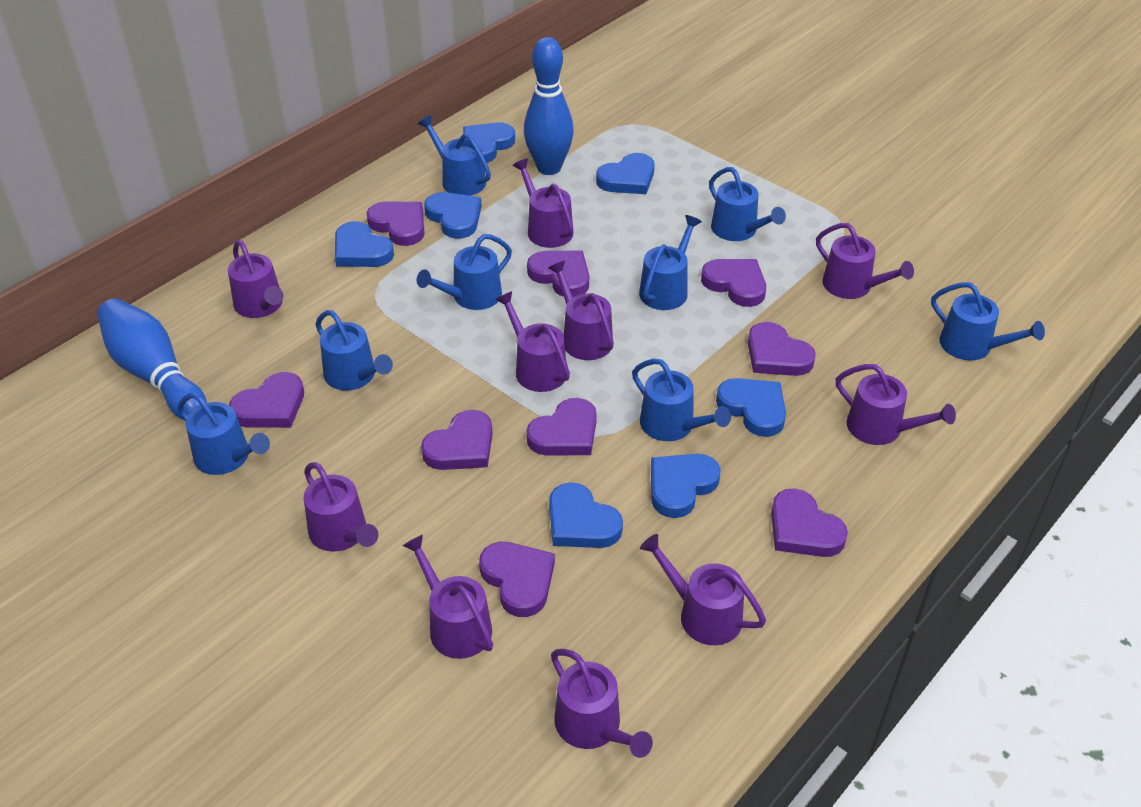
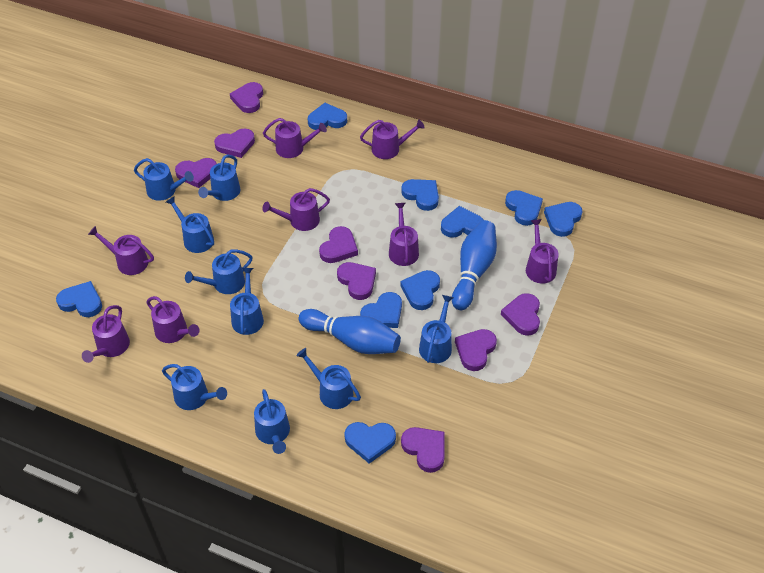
blue heart: [335,221,394,267] [424,192,482,239] [463,122,515,163] [549,482,623,548] [596,153,654,194] [651,454,720,518] [716,378,786,437] = 7 -> [56,281,102,317] [308,103,347,130] [344,422,396,464] [360,292,402,328] [400,270,440,310] [401,179,439,211] [441,206,483,238] [505,190,543,226] [544,202,583,237] = 9
blue watering can: [177,393,270,475] [315,310,393,390] [417,234,512,310] [418,115,491,196] [632,359,731,441] [639,215,702,310] [709,167,786,241] [931,282,1045,361] = 8 -> [134,158,194,201] [162,364,227,410] [166,196,214,253] [185,249,252,294] [198,155,240,201] [230,268,264,335] [254,389,290,454] [296,348,361,409] [419,295,454,363] = 9
purple heart: [229,372,304,428] [367,201,425,246] [421,410,493,470] [479,542,555,617] [526,398,597,456] [527,250,589,297] [701,259,766,307] [748,322,816,376] [771,488,848,557] = 9 -> [175,158,217,188] [214,128,255,158] [230,82,263,113] [319,226,358,263] [337,262,376,300] [401,427,445,473] [455,329,497,371] [501,293,540,336] = 8
purple watering can: [228,240,283,318] [304,462,378,552] [402,535,493,659] [495,291,570,392] [513,158,574,248] [548,261,614,360] [551,649,653,758] [640,534,766,645] [816,223,914,299] [836,364,956,445] = 10 -> [82,305,130,363] [88,226,154,275] [146,296,199,343] [262,188,330,231] [263,118,327,158] [360,120,425,159] [389,203,419,266] [526,219,559,283] = 8

